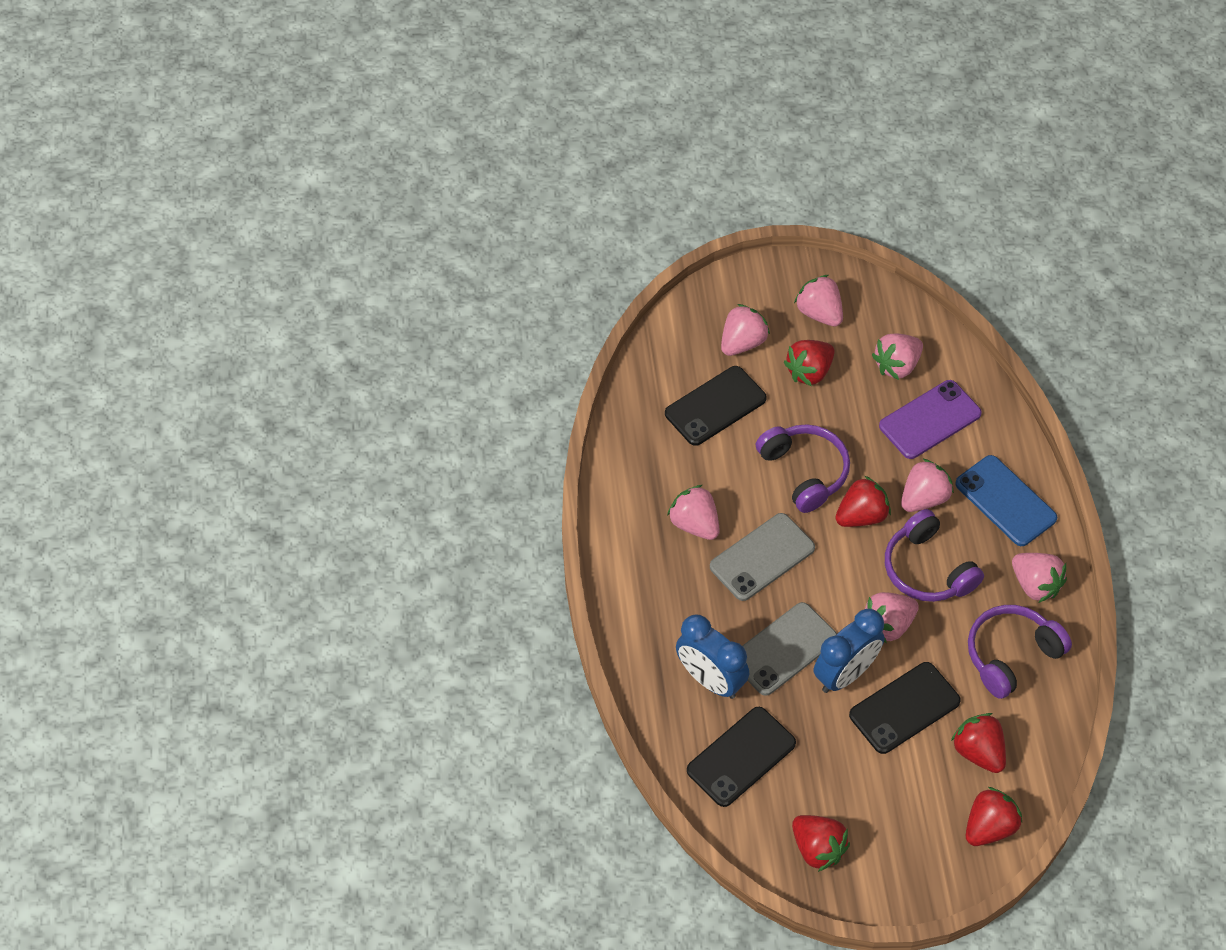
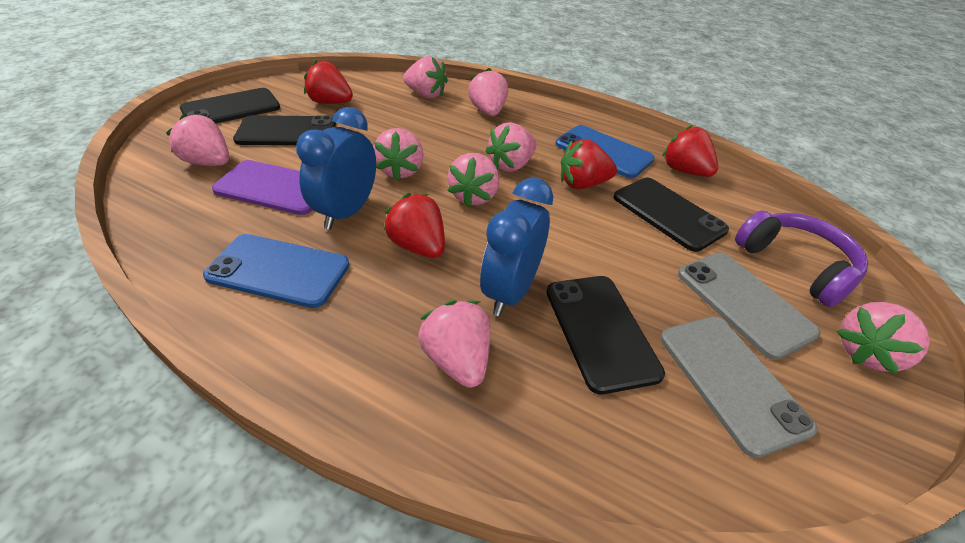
black phone: [665,366,767,446] [687,707,796,807] [849,662,961,754] = 3 -> [180,88,280,124] [233,115,336,145] [546,276,665,394] [613,178,729,252] = 4
blue phone: [955,455,1057,546] = 1 -> [203,234,350,308] [555,125,655,178] = 2
pink strawberry: [667,485,720,540] [721,304,770,356] [794,275,843,326] [865,592,919,644] [872,333,923,380] [901,458,954,512] [1012,553,1067,603] = 7 -> [166,114,229,166] [373,128,424,181] [403,56,448,98] [418,300,490,388] [447,153,499,207] [468,68,508,116] [485,122,537,172] [836,302,930,374] = 8
purple headphones: [756,424,850,513] [885,509,984,602] [968,605,1072,699] = 3 -> [735,211,868,307] = 1
red strawberry: [784,340,835,386] [792,815,850,872] [835,476,891,527] [951,713,1006,773] [966,787,1022,846] = 5 -> [304,60,353,104] [384,193,445,258] [561,139,617,189] [662,125,718,177] = 4

